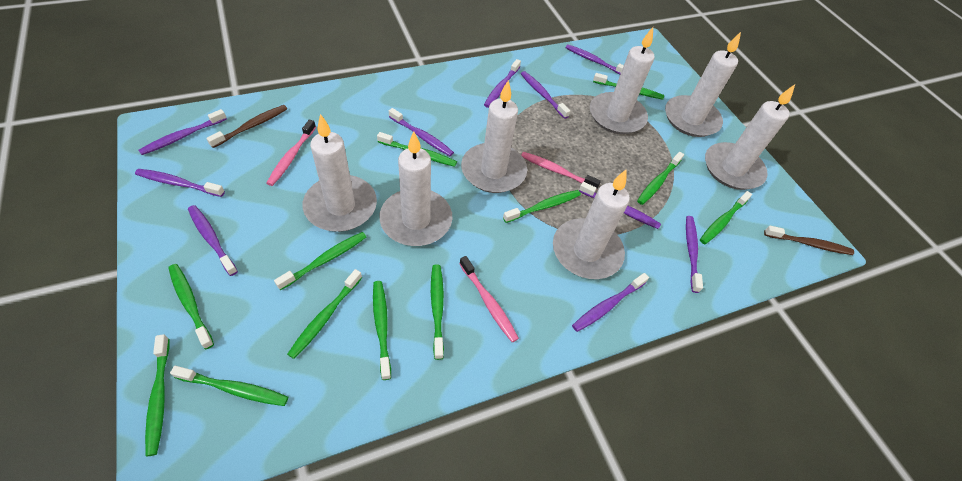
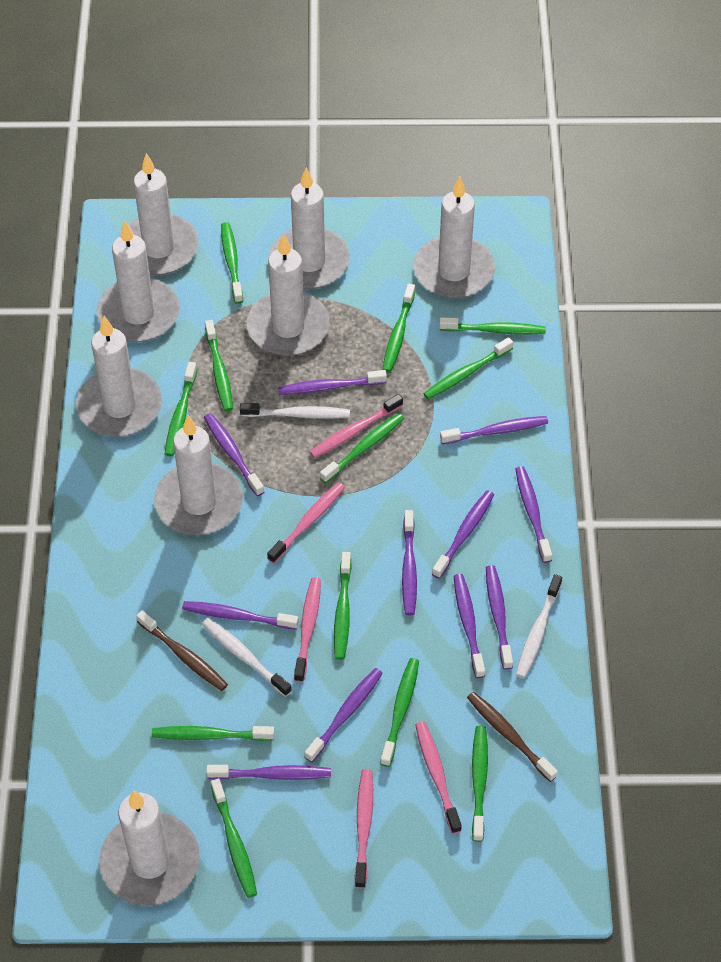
pink toothbrush: [266,120,316,186] [460,256,519,342] [521,152,601,190] = 3 -> [267,482,345,563] [294,577,321,682] [310,394,403,458] [355,769,373,888] [415,721,462,834] = 5
purple toothbrush: [135,169,225,197] [138,109,227,155] [188,205,238,276] [389,108,454,156] [484,59,521,108] [521,71,570,119] [565,44,624,75] [572,273,649,332] [579,182,661,229] [686,216,703,293] = 10 -> [182,601,299,630] [204,413,264,496] [206,765,331,780] [278,370,387,395] [305,668,383,762] [402,510,417,615] [432,490,494,579] [440,416,548,444] [454,574,485,678] [486,565,513,670] [515,466,552,563] = 11
white candle: [303,114,377,232] [379,132,452,246] [461,80,527,193] [553,170,630,279] [590,27,655,134] [665,32,741,137] [705,84,795,190] = 7 -> [76,316,162,437] [97,220,180,342] [99,791,200,906] [120,153,199,275] [154,415,243,535] [247,234,330,356] [269,167,350,289] [414,177,495,298] = 8
white toothbrush: none = 0 -> [202,618,292,697] [240,403,350,418] [516,574,562,678] = 3

